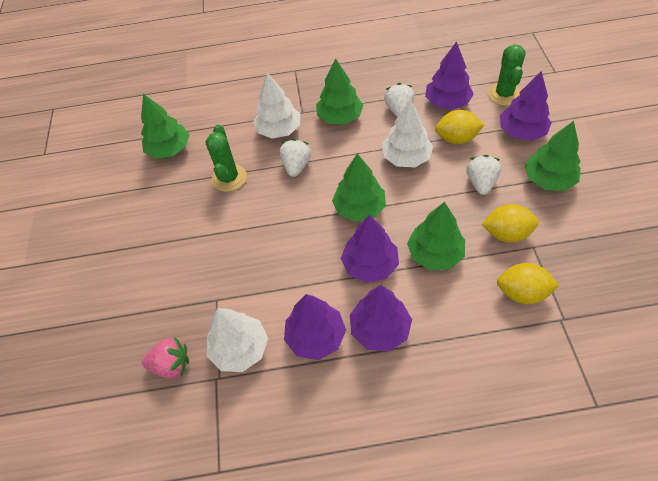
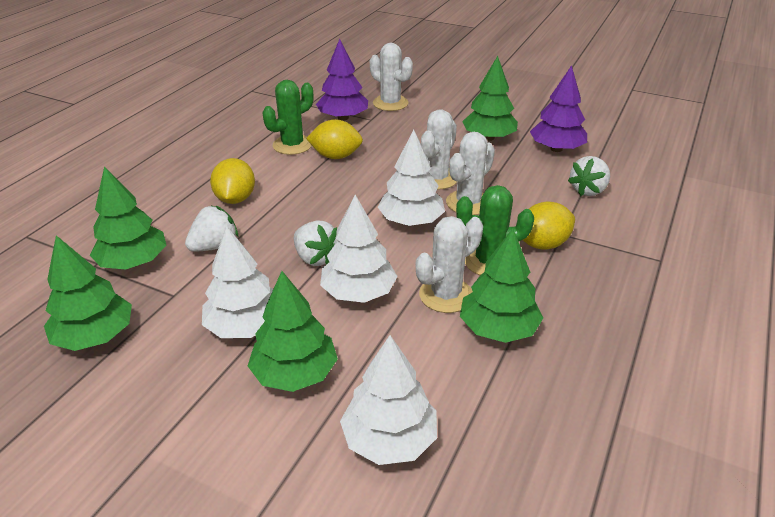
pink strawberry: [142,337,189,379] = 1 -> none = 0
purple tree: [284,294,346,360] [341,214,399,283] [350,285,412,351] [425,41,474,110] [500,71,552,141] = 5 -> [316,39,368,121] [530,65,587,152] = 2
white cactus: none = 0 -> [370,43,413,111] [416,216,483,313] [421,109,457,190] [446,132,495,215] = 4
white tree: [207,308,268,372] [253,73,300,139] [382,99,433,168] = 3 -> [202,226,273,338] [320,195,398,303] [340,335,437,465] [378,130,445,226] = 4

